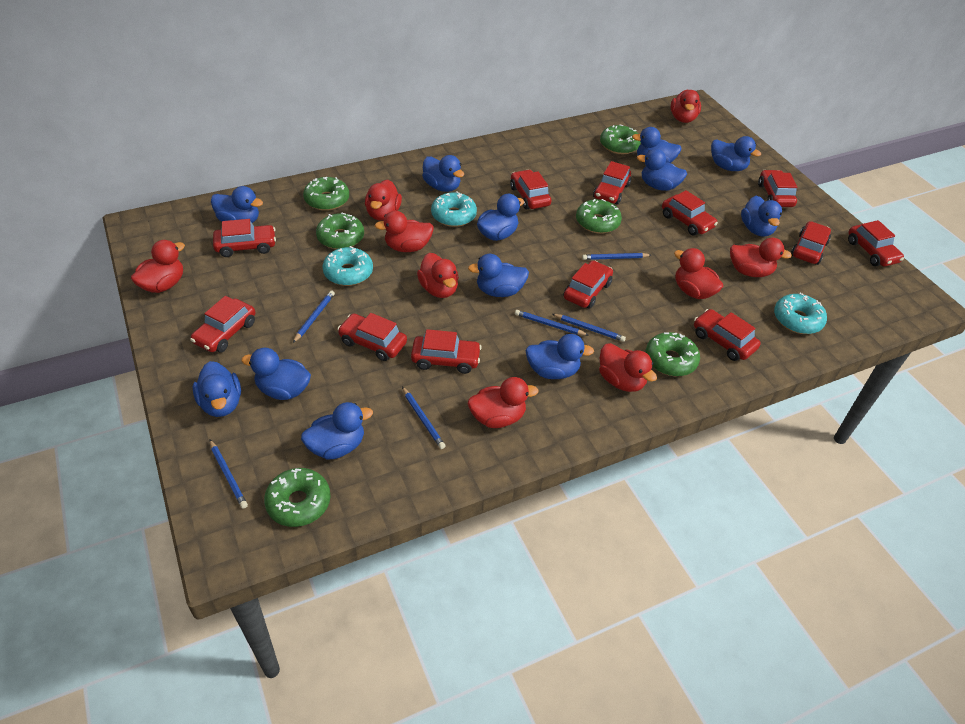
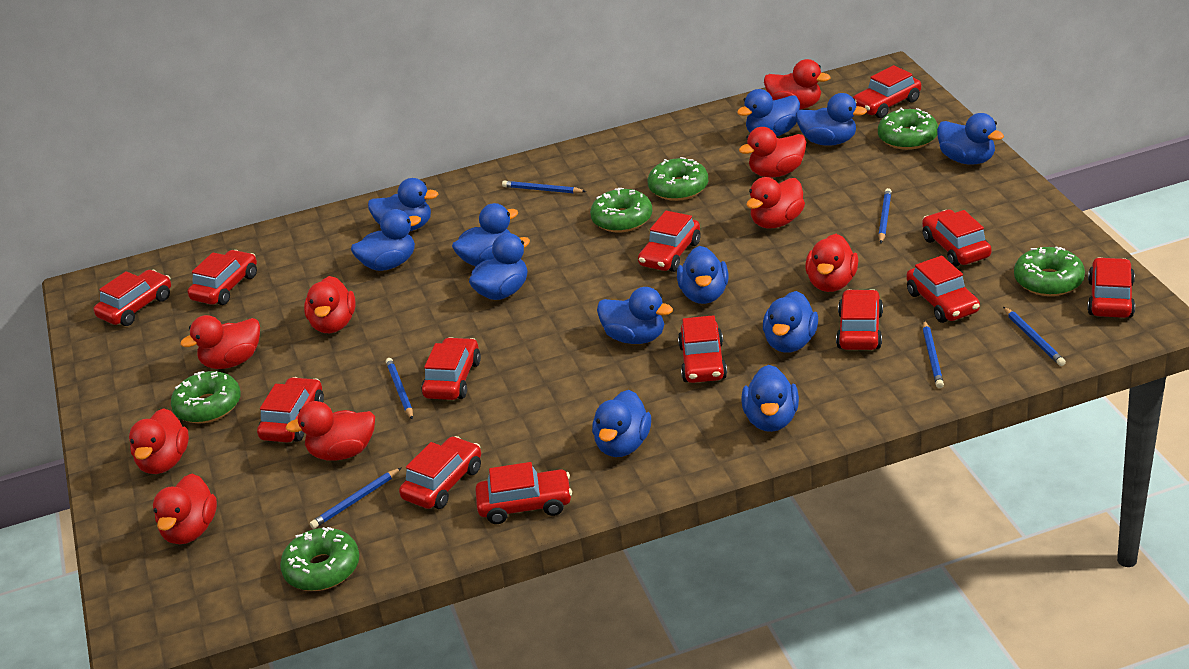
red car: [190,296,255,353] [213,219,276,257] [337,313,407,361] [411,329,482,374] [510,169,551,209] [563,261,613,309] [593,161,631,204] [662,190,718,235] [694,309,761,361] [758,170,797,207] [791,221,831,265] [848,220,904,266] = 12 -> [94,270,171,326] [188,250,257,305] [257,377,324,443] [399,436,481,509] [421,337,481,400] [475,462,572,524] [638,211,701,272] [678,315,727,383] [836,289,883,350] [853,65,921,118] [906,256,980,323] [922,210,991,267] [1087,257,1135,318] = 13
turquoise donut: [322,246,373,286] [431,191,477,227] [774,293,827,334] = 3 -> none = 0

